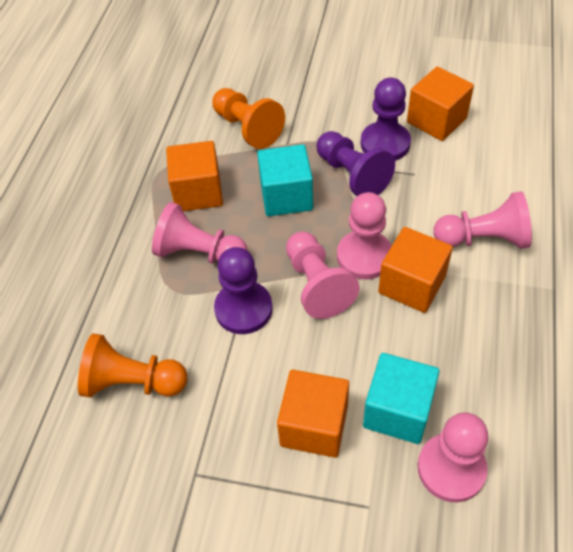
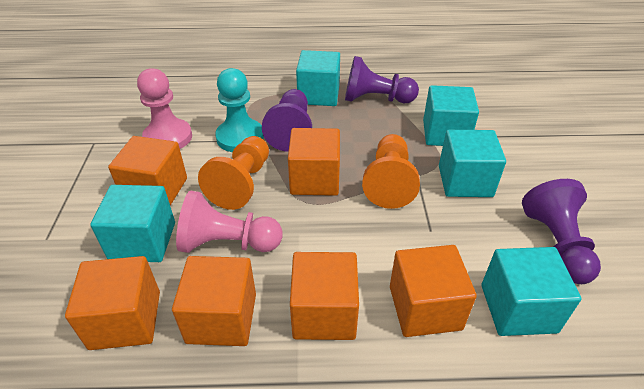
orange cube: [166,141,223,211] [277,370,349,458] [378,227,453,313] [407,67,474,141] = 4 -> [65,256,160,350] [108,136,187,206] [172,256,256,346] [288,128,340,196] [290,252,359,340] [390,245,477,337] = 6
pink pawn: [152,202,248,264] [286,232,360,319] [337,192,392,280] [418,413,488,502] [433,191,532,249] = 5 -> [137,68,192,149] [176,190,283,253] = 2
turquoise cube: [257,144,313,216] [363,353,440,444] = 2 -> [90,185,175,262] [296,50,340,106] [423,85,479,146] [439,130,506,197] [482,247,582,336] = 5
turquoise pawn: none = 0 -> [215,68,264,152] = 1

